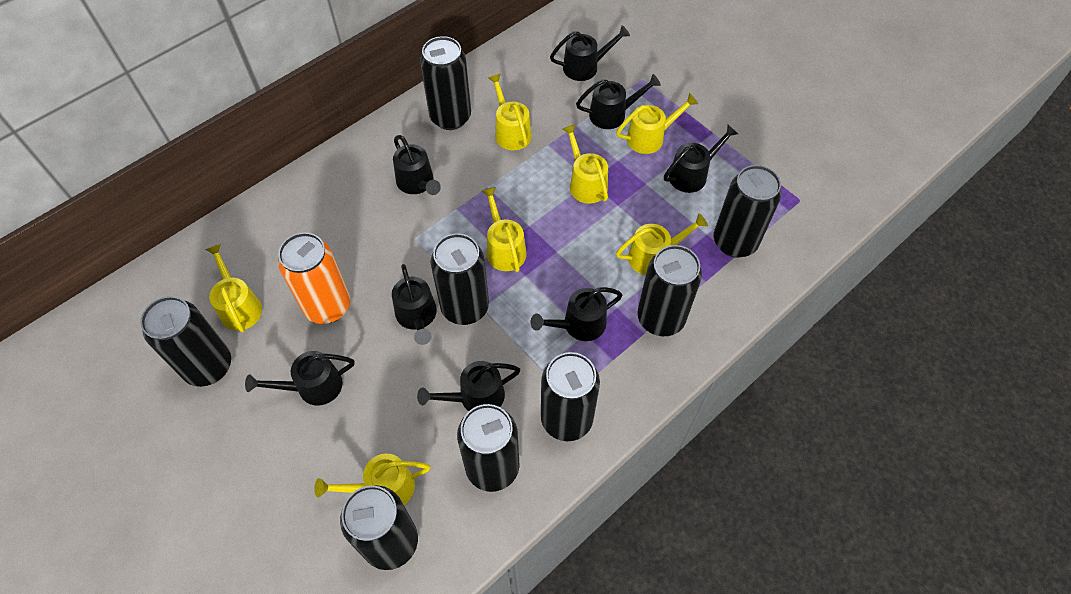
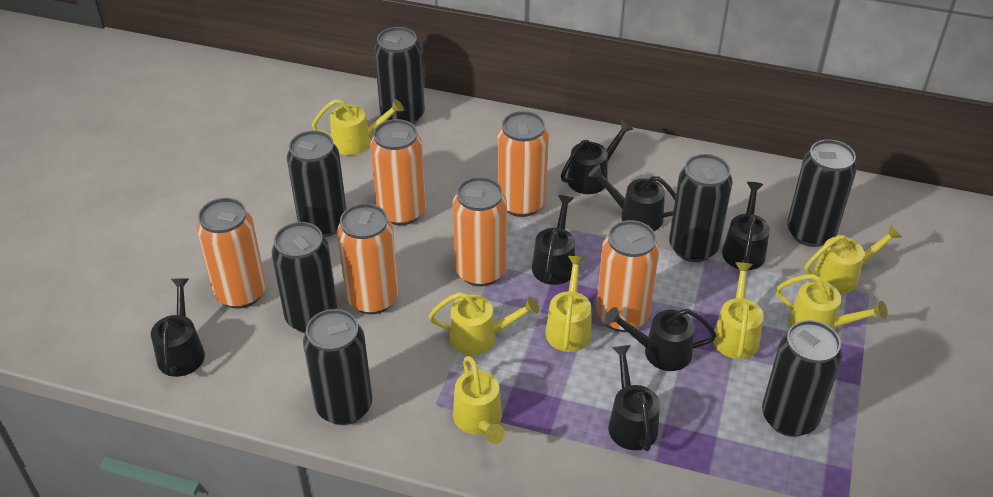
black can: [140,296,231,387] [340,485,418,570] [420,36,471,130] [431,233,489,325] [457,404,520,492] [541,352,600,441] [637,245,702,336] [714,165,781,258] = 8 -> [271,222,338,333] [287,131,346,237] [303,309,372,425] [374,27,425,125] [669,154,733,262] [762,320,842,437] [787,139,857,247] = 7
black watering can: [245,351,354,405] [392,264,437,345] [393,135,441,195] [417,361,521,411] [531,287,622,341] [550,25,630,81] [576,74,661,129] [664,125,738,193] = 8 -> [151,278,205,377] [532,195,575,285] [561,120,633,194] [588,165,676,231] [605,307,717,371] [608,345,660,451] [722,182,770,270] = 7
orange can: [278,232,350,324] = 1 -> [196,198,266,309] [337,203,399,314] [370,119,426,225] [452,177,507,286] [498,111,549,217] [596,220,659,332] = 6

